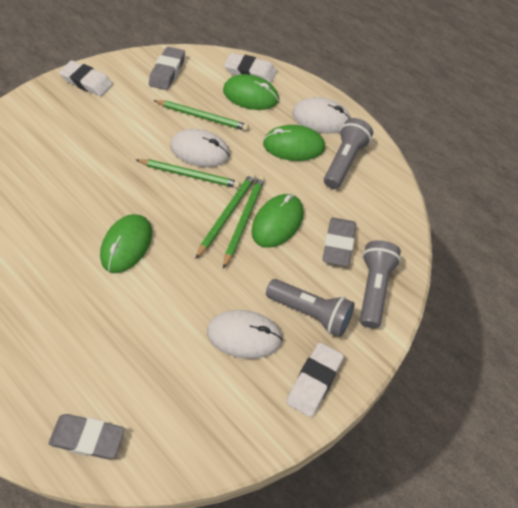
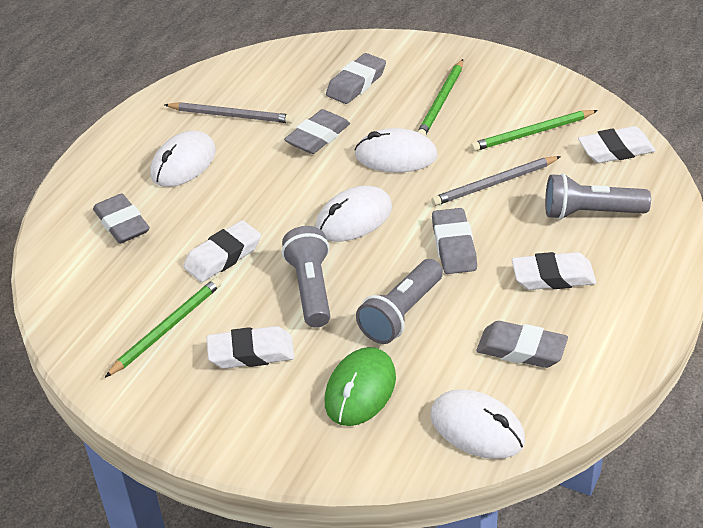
green mouse: [100,214,152,273] [223,74,279,110] [251,194,304,248] [263,125,326,161] = 4 -> [324,347,396,426] = 1
green pencil: [136,159,240,188] [154,100,249,131] [195,173,256,259] [223,175,265,269] = 4 -> [105,278,222,378] [418,59,463,136] [471,110,598,151] = 3
grey eraser: [49,414,125,459] [149,47,185,90] [322,218,356,266] = 3 -> [93,194,150,244] [284,109,350,154] [326,53,386,104] [432,208,477,274] [476,321,568,368] = 5
grey pencil: none = 0 -> [165,102,294,123] [431,156,561,206] = 2
white eraser: [59,60,113,96] [224,53,277,84] [286,343,344,417] = 3 -> [183,220,261,282] [207,326,294,369] [512,252,596,290] [578,126,655,163] = 4
white mouse: [170,129,230,167] [207,310,283,359] [292,97,351,134] = 3 -> [150,131,216,187] [316,186,392,242] [355,128,438,172] [431,389,525,459] = 4

